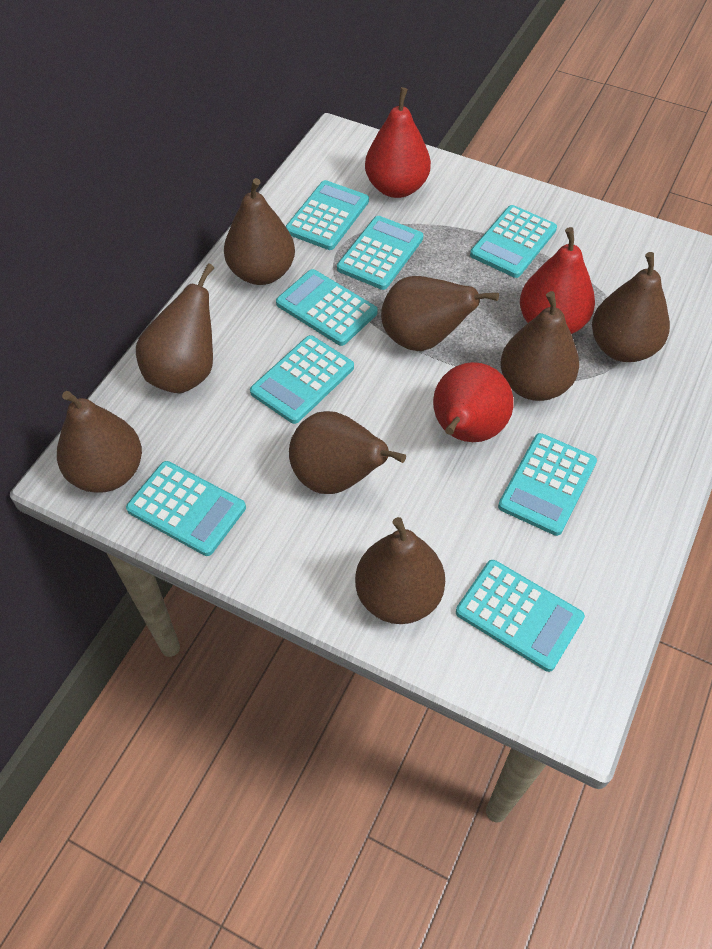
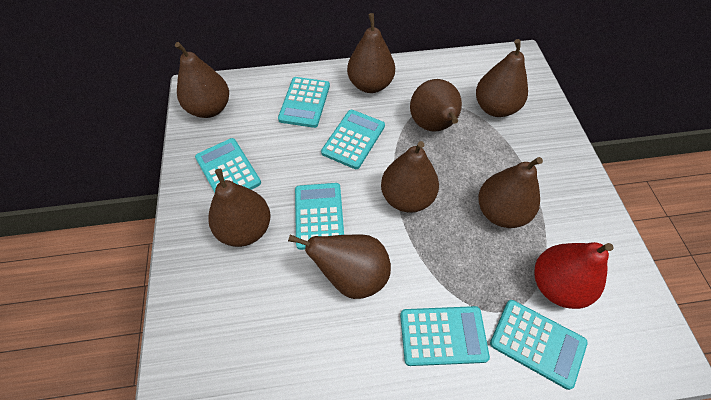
red pear: [365,87,431,198] [433,362,514,442] [520,227,595,334] = 3 -> [534,242,614,309] = 1
turquoise calculator: [126,461,246,556] [250,335,354,424] [276,269,378,346] [285,180,369,250] [337,216,423,290] [456,560,585,672] [470,205,557,278] [498,433,597,536] = 8 -> [195,138,261,192] [278,77,330,128] [295,183,344,250] [321,110,385,169] [400,306,490,366] [490,300,588,390] = 6

